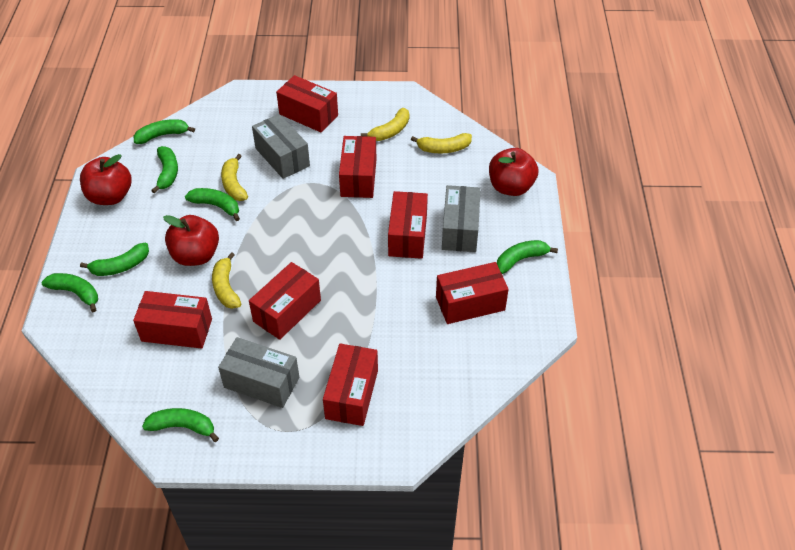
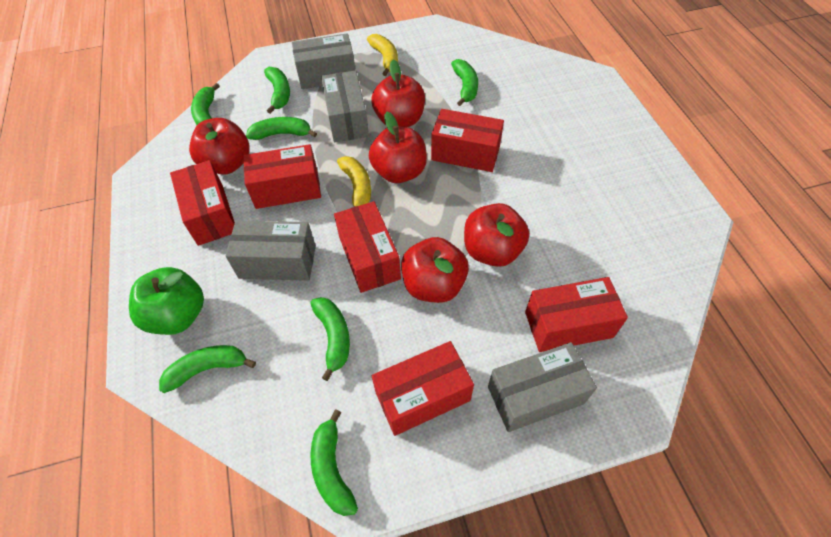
green apple: none = 0 -> [129,267,204,335] = 1
grey box: [218,337,299,408] [252,114,310,179] [442,185,481,252] = 3 -> [226,220,316,281] [292,33,355,89] [321,71,369,142] [488,342,597,432] = 4
red apple: [80,154,132,205] [163,215,219,266] [489,148,538,196] = 3 -> [189,118,250,175] [369,112,427,183] [372,60,425,127] [401,237,469,303] [464,203,529,267] = 5
red box: [133,291,212,349] [249,262,321,340] [276,75,338,132] [323,343,378,426] [339,136,377,198] [388,191,428,259] [436,262,509,324] = 7 -> [170,160,235,246] [243,144,321,209] [334,201,401,293] [372,341,474,436] [431,109,504,172] [525,277,628,352] = 6
yellow banana: [212,252,241,309] [221,154,248,201] [361,108,409,141] [411,133,472,153] = 4 -> [337,156,371,207] [367,34,398,76] = 2

